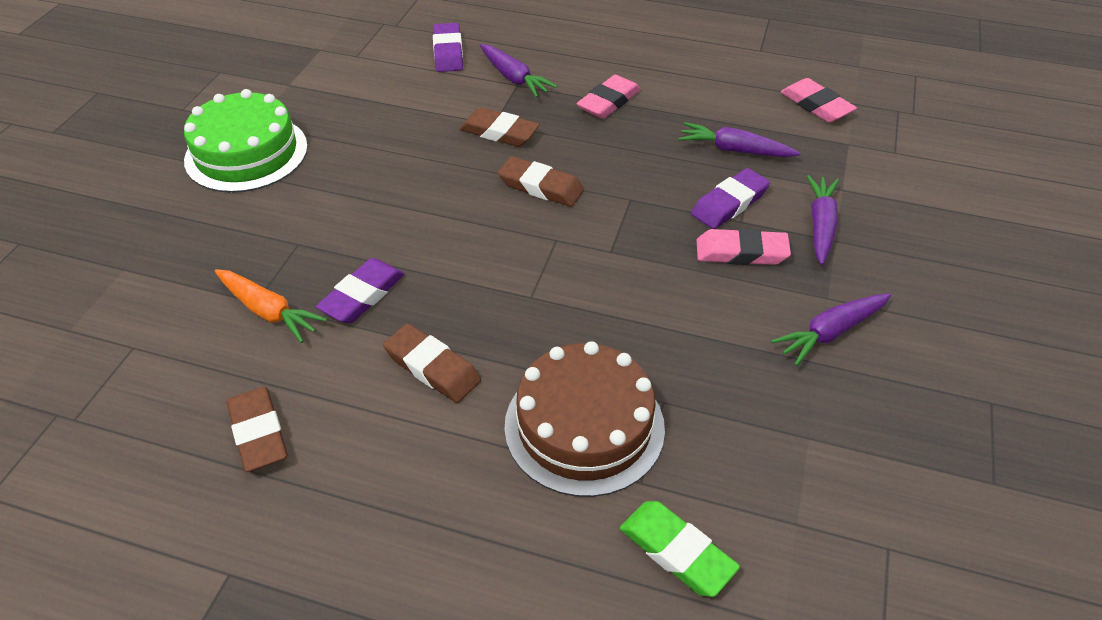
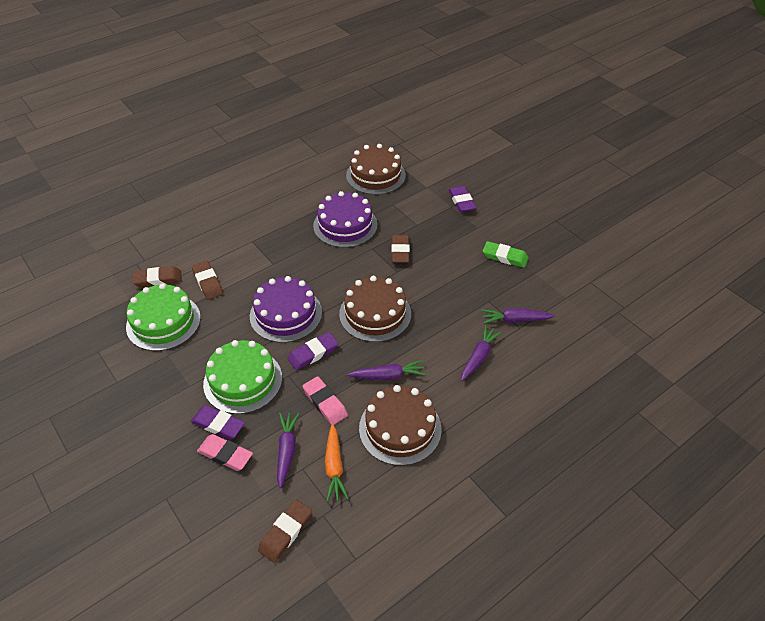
brown cake: [504,341,665,497] = 1 -> [339,276,411,342] [346,144,406,195] [359,385,442,466] = 3
green cake: [184,89,308,193] = 1 -> [126,283,201,351] [203,340,282,414] = 2
pink eraser: [577,75,641,119] [697,228,791,265] [781,78,857,123] = 3 -> [197,434,253,471] [303,376,348,425] = 2
purple cake: none = 0 -> [250,276,322,343] [313,191,377,248] = 2

